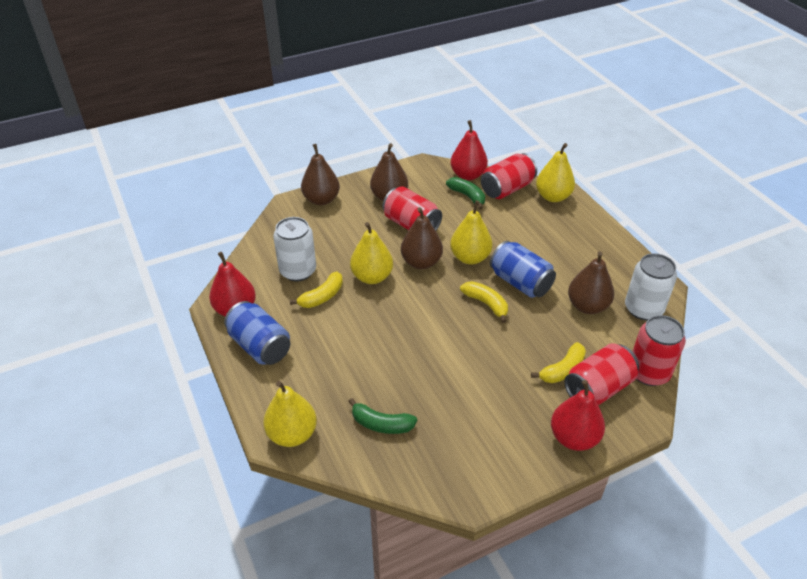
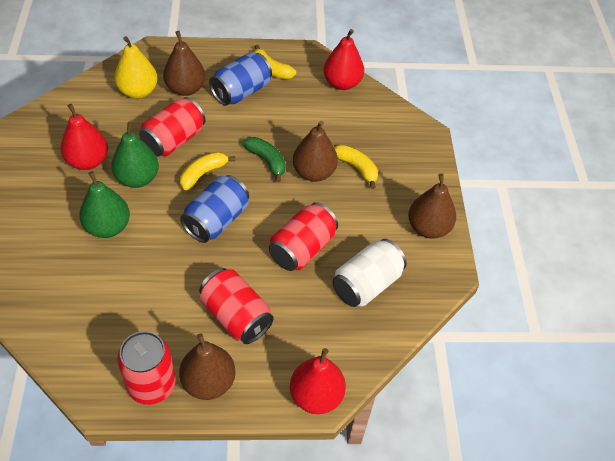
green banana: [348,398,417,434] [446,177,485,210] = 2 -> [242,137,286,182] = 1
green pear: none = 0 -> [79,171,130,238] [111,122,159,188] = 2
white can: [273,217,316,281] [625,253,677,320] = 2 -> [333,239,407,307] = 1
yellow pear: [263,381,317,447] [350,222,393,284] [450,200,493,264] [536,143,575,202] = 4 -> [114,36,158,99] = 1

